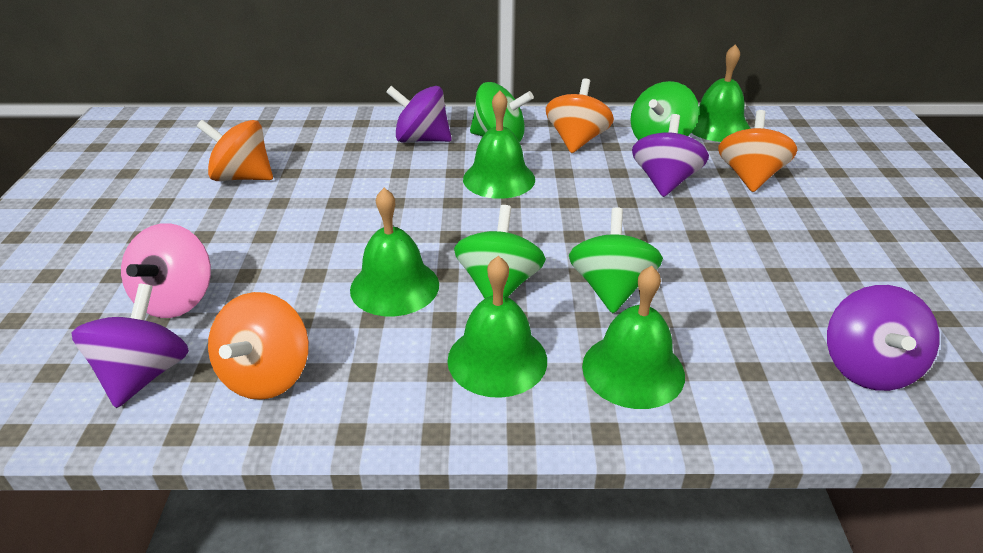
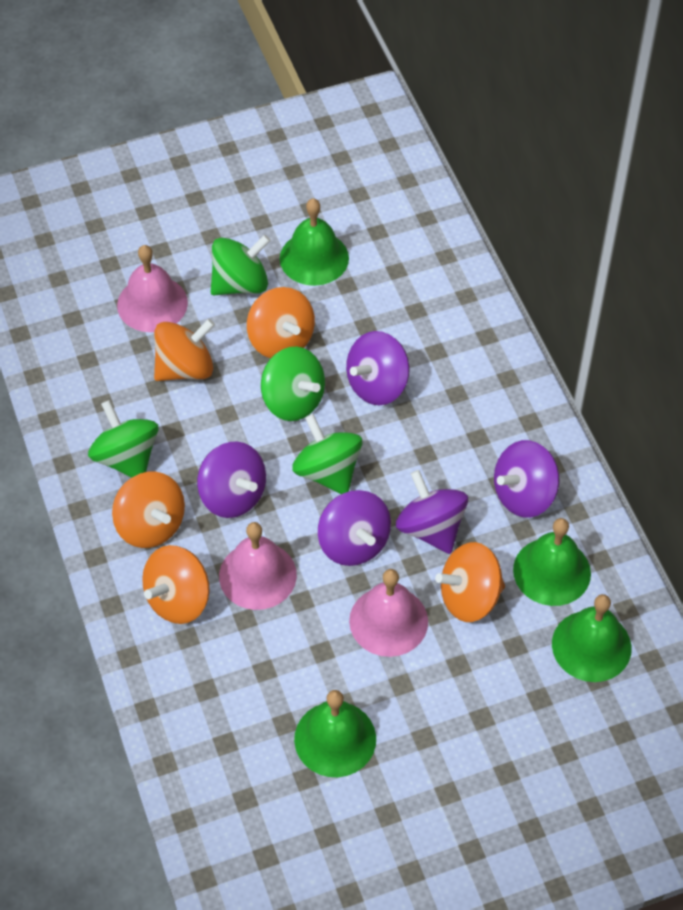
green bell: [350,188,439,316] [447,256,547,398] [463,90,535,199] [582,266,685,409] [691,44,751,142] = 5 -> [280,198,349,286] [294,690,376,777] [513,518,591,606] [552,594,632,682] = 4
orange spinning top: [197,120,273,181] [208,292,309,400] [546,78,614,153] [718,110,797,192] = 4 -> [112,472,185,548] [142,545,209,624] [154,319,215,381] [247,287,315,358] [435,542,505,622] = 5
pink bell: none = 0 -> [117,245,188,332] [219,522,297,610] [349,569,428,657] = 3
pink spinning top: [121,223,211,318] = 1 -> none = 0
purple spinning top: [72,284,189,408] [386,86,452,143] [632,114,709,197] [827,285,939,391] = 4 -> [197,442,266,518] [318,490,391,566] [346,331,410,405] [396,470,468,554] [494,440,559,518] = 5

